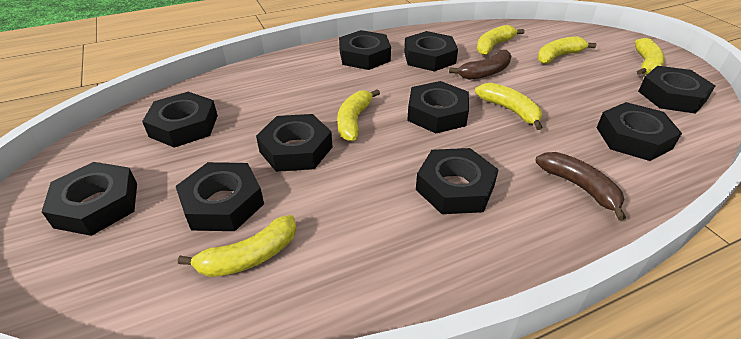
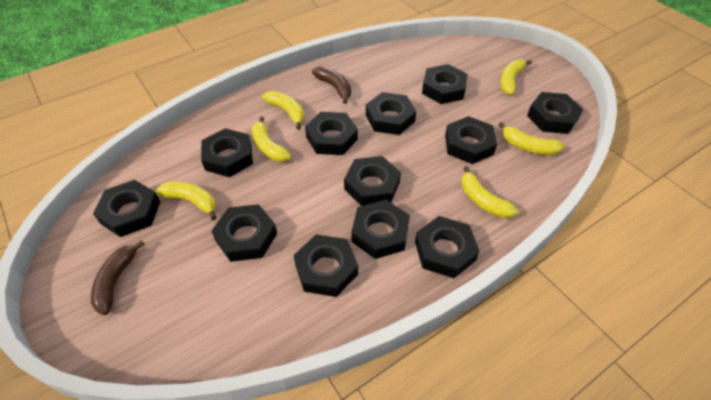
black nut: [42,162,137,236] [142,92,218,148] [176,162,264,231] [256,114,332,172] [339,30,391,70] [404,31,458,72] [407,81,469,133] [416,148,499,214] [597,102,682,161] [638,66,715,114] = 10 -> [93,180,160,237] [201,128,253,177] [212,204,277,262] [293,234,358,297] [305,112,358,155] [344,156,401,206] [351,200,410,259] [366,92,416,135] [415,216,480,278] [422,64,468,104] [445,116,497,164] [527,92,583,134] = 12

